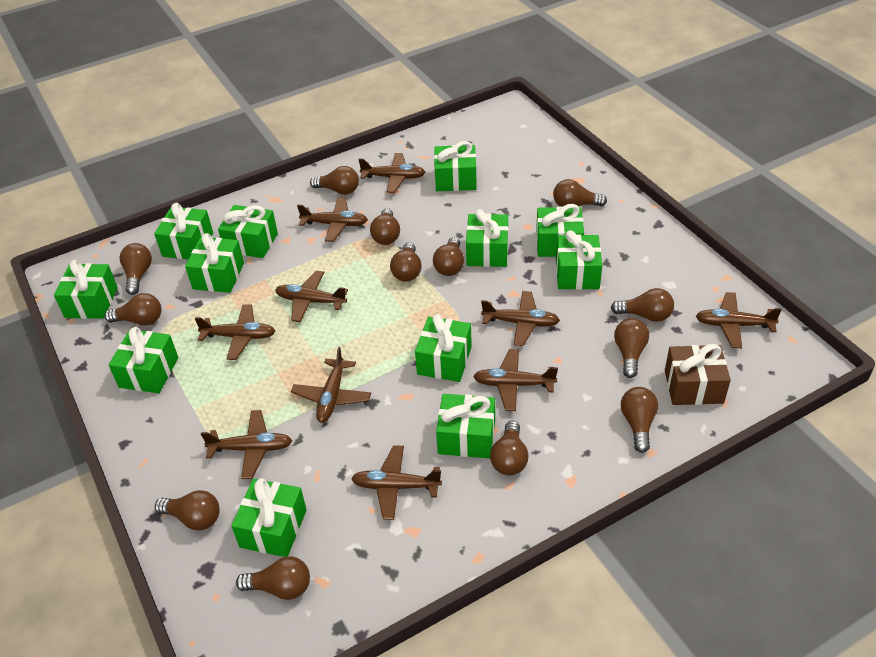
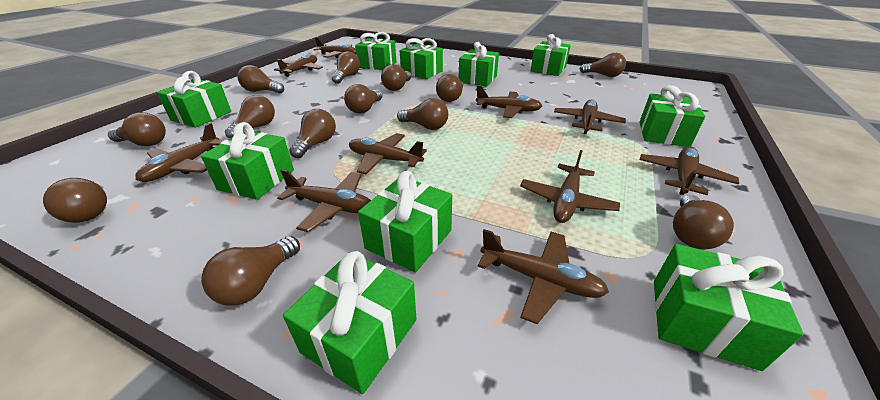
brown gift: [665,344,731,405] = 1 -> none = 0
green gift: [54,260,118,319] [109,327,178,393] [154,203,213,260] [185,233,244,293] [218,205,278,258] [231,478,307,557] [415,314,472,382] [434,141,477,191] [436,394,495,459] [466,209,508,267] [536,204,584,257] [556,231,602,290] = 12 -> [157,71,231,128] [201,122,294,200] [283,251,417,394] [355,32,397,70] [358,171,452,273] [400,38,443,79] [459,42,499,87] [531,34,571,76] [639,85,705,147] [654,244,804,371] = 10

